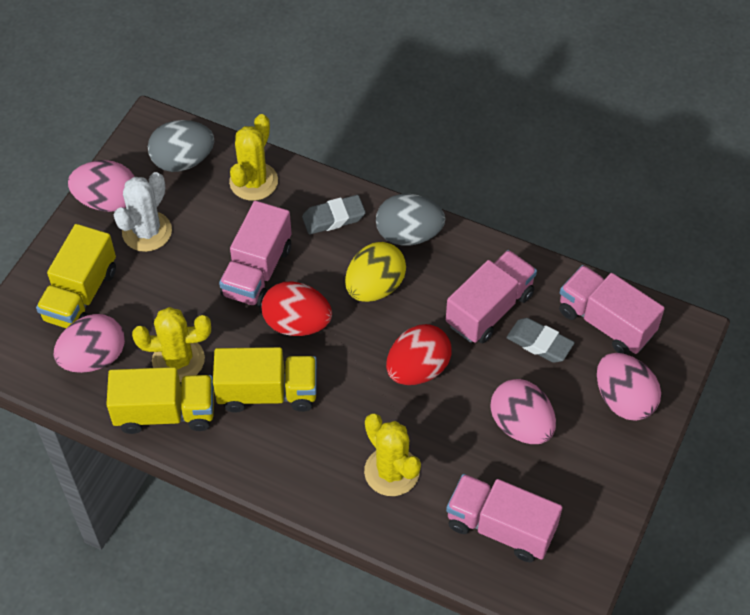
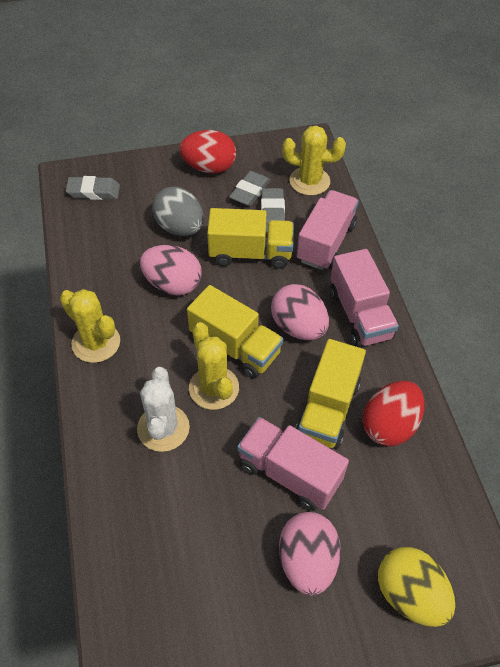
grey egg: [148,120,214,172] [376,194,446,246] = 2 -> [152,187,204,236] = 1
grey eraser: [302,195,366,234] [507,318,575,363] = 2 -> [66,176,120,200] [229,171,271,206] [261,188,285,233] = 3
pink egg: [54,314,125,373] [68,160,135,212] [491,379,556,444] [597,353,661,421] = 4 -> [140,245,202,296] [271,284,329,340] [279,512,341,596] = 3
pink truck: [219,201,291,307] [446,250,537,344] [446,474,562,562] [559,265,665,355] = 4 -> [237,417,349,511] [297,190,359,270] [330,249,399,347] = 3

